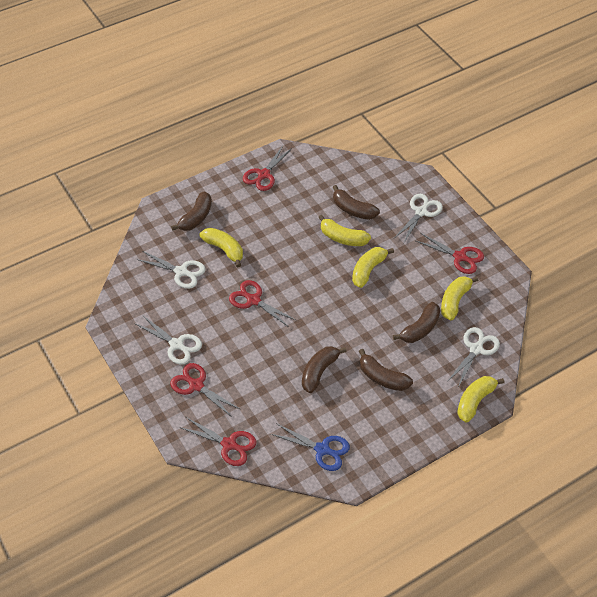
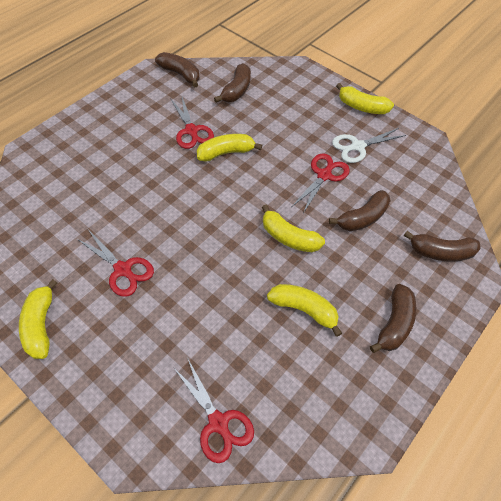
blue scissors: [271,423,350,471] = 1 -> none = 0
red scissors: [170,363,240,417] [179,417,256,466] [229,280,297,328] [243,146,292,191] [416,233,484,274] = 5 -> [76,231,154,297] [171,97,214,149] [173,357,254,463] [292,153,350,213] = 4
white scissors: [134,315,202,365] [136,251,206,289] [394,194,443,243] [447,327,500,387] = 4 -> [332,128,406,163] = 1

